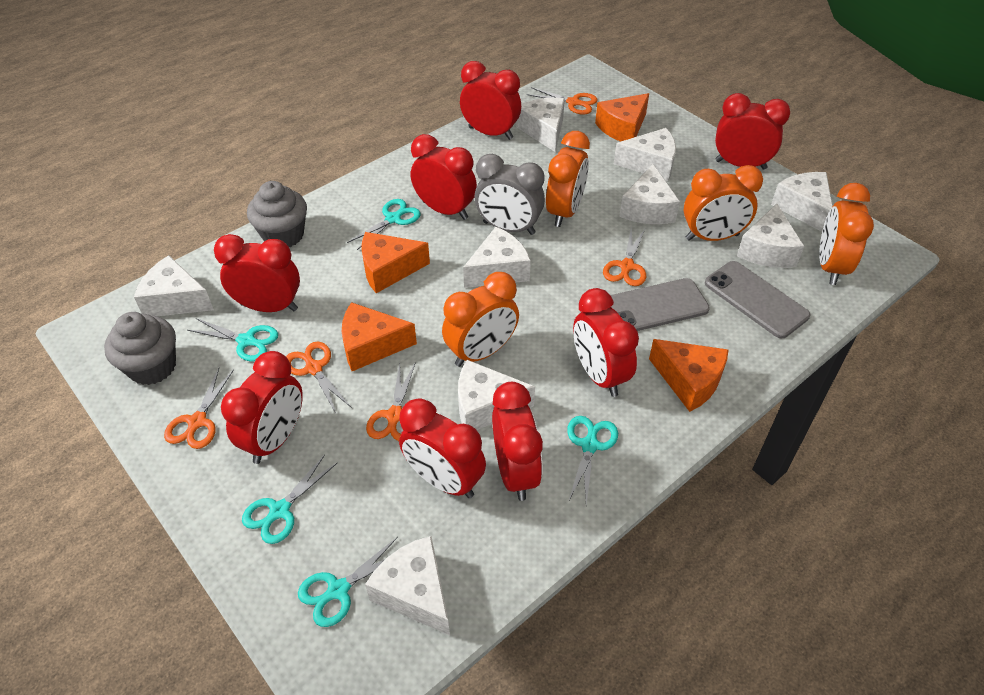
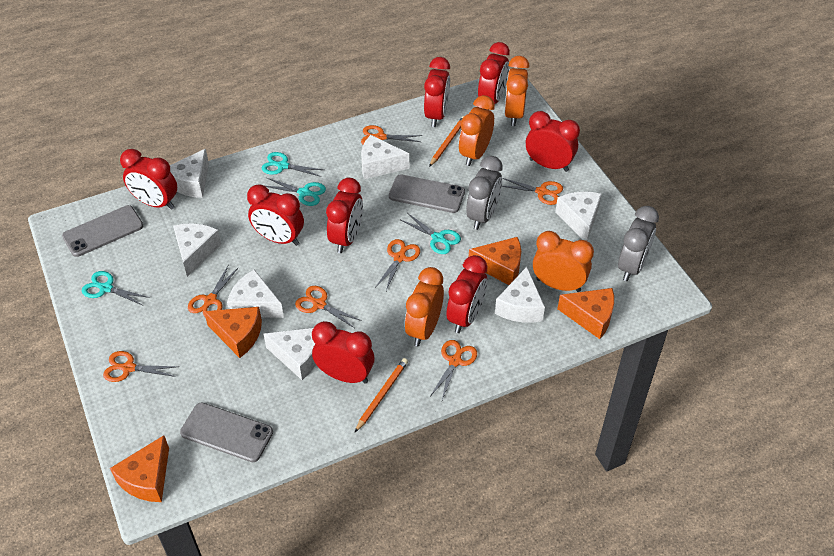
grey clock: [475,154,545,235] = 1 -> [466,156,503,230] [618,206,659,281] = 2
grey cupcake: [104,312,176,385] [247,181,307,247] = 2 -> none = 0
grey phone: [611,278,710,331] [705,261,810,338] = 2 -> [62,205,143,257] [180,402,273,462] [389,174,465,213] = 3
orange pencil: none = 0 -> [355,358,408,432] [429,116,464,167] = 2
orange scissors: [164,368,234,449] [286,342,352,413] [366,362,416,441] [527,87,598,115] [603,227,646,286] = 5 -> [103,351,179,382] [188,264,239,316] [295,286,362,328] [361,125,422,145] [375,239,420,291] [431,340,477,400] [502,178,563,205] = 7
turquoise scissors: [187,318,278,362] [242,454,338,544] [298,537,398,627] [347,199,421,250] [567,416,618,505] = 5 -> [82,271,150,305] [262,152,324,177] [265,178,326,206] [401,213,461,254] = 4
white cheese: [134,255,214,316] [365,536,450,635] [458,360,535,430] [463,227,531,288] [516,97,565,152] [614,128,676,181] [619,164,680,224] [737,204,804,268] [771,172,833,232] = 9 -> [170,149,209,198] [173,223,221,277] [227,269,284,318] [264,328,316,380] [361,135,409,179] [495,267,545,323] [555,192,602,241] = 7

